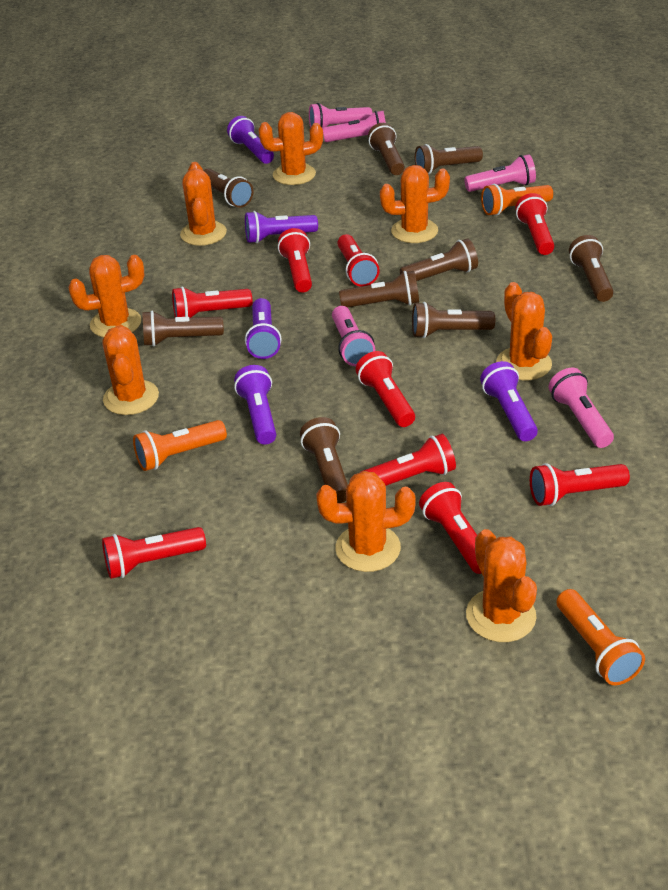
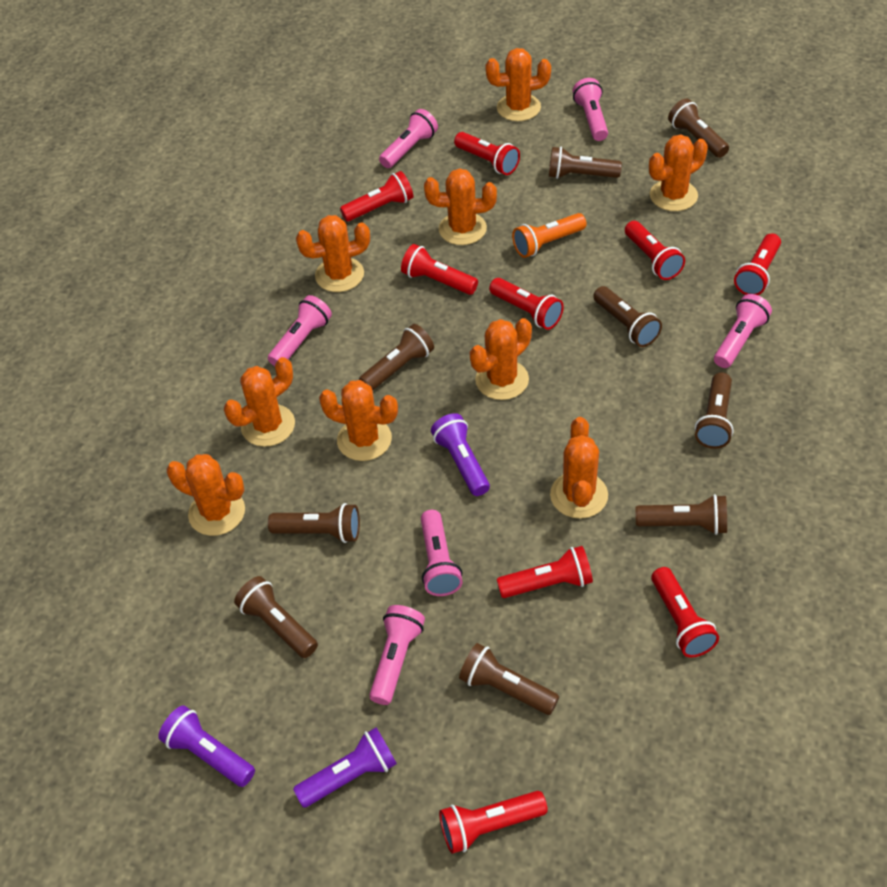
orange cactus: [68,255,145,338] [102,325,159,415] [180,162,227,246] [258,112,323,185] [316,471,416,572] [380,165,450,243] [466,529,537,642] [496,282,552,380] = 8 -> [166,454,245,536] [224,357,295,447] [296,215,370,292] [319,380,398,461] [424,168,497,245] [470,318,532,400] [485,48,551,121] [550,417,608,519] [649,135,708,211] = 9
orange flashlight: [133,420,227,471] [481,184,553,216] [556,589,645,685] = 3 -> [512,213,587,258] = 1
pink flashlight: [309,103,373,128] [322,111,386,142] [332,306,375,366] [464,154,536,192] [549,368,614,448] = 5 -> [268,295,332,366] [369,605,425,705] [379,109,438,168] [421,510,463,596] [572,78,608,141] [714,294,772,368] = 6
purple flashlight: [227,116,274,164] [234,365,276,445] [245,211,318,243] [245,298,281,359] [480,361,538,441] = 5 -> [158,705,255,787] [293,728,397,808] [431,413,490,496] = 3

